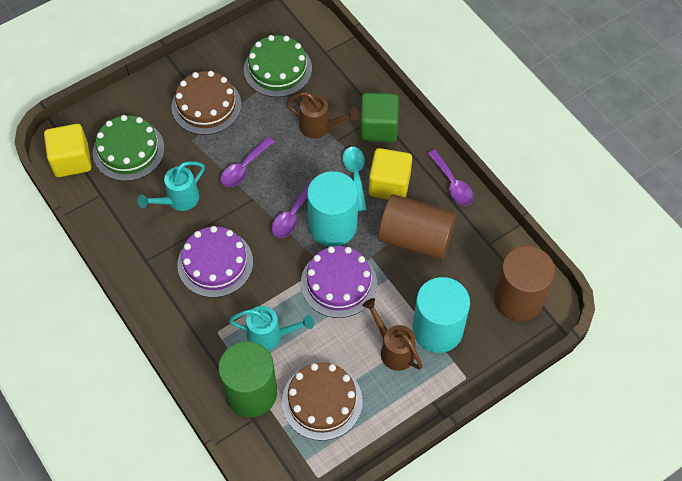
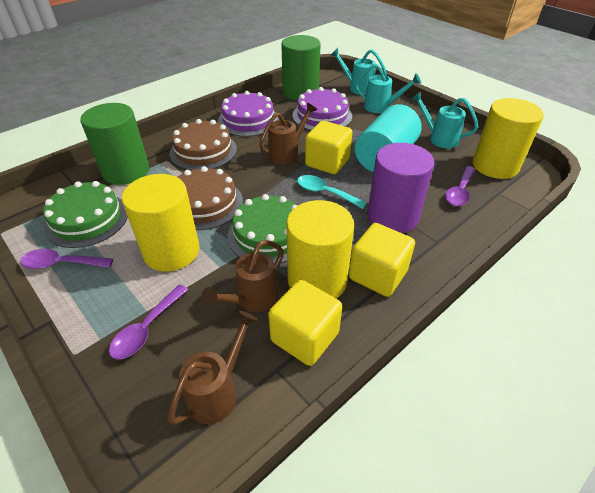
brown cylinder: [378,194,457,259] [494,246,555,321] = 2 -> none = 0
brown watering can: [286,92,359,139] [362,298,423,371] = 2 -> [167,311,258,425] [202,240,284,312] [259,103,317,164] = 3
green cube: [360,93,399,142] = 1 -> none = 0
green cylinder: [218,341,277,417] = 1 -> [80,103,149,185] [281,35,321,101] = 2
purple cylinder: none = 0 -> [367,143,434,233] = 1
turquoise cylinder: [307,171,358,247] [413,277,470,353] = 2 -> [355,104,421,172] = 1
turquoise watering can: [137,161,205,211] [229,306,314,351] = 2 -> [331,48,387,95] [355,64,421,113] [411,92,478,148] = 3
yellow cube: [44,124,91,177] [368,148,412,200] = 2 -> [268,280,342,366] [305,121,352,174] [349,223,415,297] = 3
yellow cylinder: none = 0 -> [122,174,199,272] [286,200,354,298] [473,98,544,179] = 3

